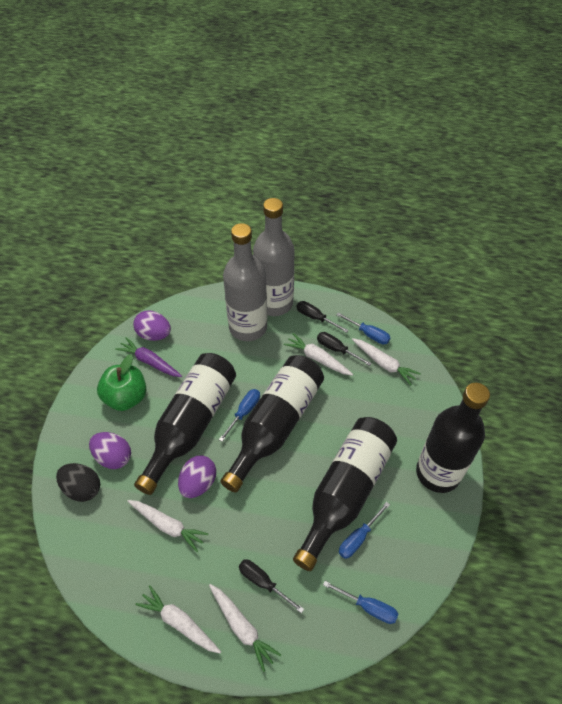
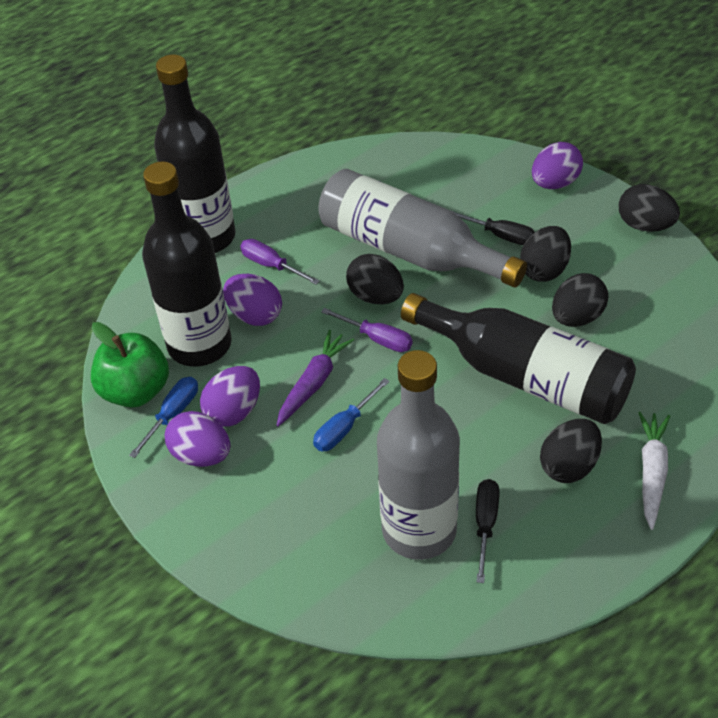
black bottle: [134,353,236,495] [220,355,324,493] [293,417,397,571] [416,383,490,493] = 4 -> [142,162,232,367] [154,54,235,253] [401,293,636,424] = 3
black egg: [56,463,100,502] = 1 -> [346,254,404,304] [520,226,571,282] [540,419,602,483] [552,273,608,327] [619,184,680,232] = 5
black screwdriver: [239,560,304,613] [297,301,349,333] [317,332,372,366] = 3 -> [450,210,535,245] [476,479,500,583] = 2
blue screwdriver: [219,389,260,442] [323,581,398,624] [336,312,391,344] [339,502,390,559] = 4 -> [129,377,198,458] [313,378,390,451] = 2
purple egg: [89,432,131,469] [133,310,171,341] [178,455,216,498] = 3 -> [165,411,230,467] [200,366,260,427] [223,274,282,326] [532,142,583,189] = 4
purple screwdriver: none = 0 -> [240,239,320,285] [321,308,413,352] = 2
white carrot: [128,500,208,552] [136,585,221,653] [209,584,281,672] [284,333,353,376] [352,338,421,385] = 5 -> [638,412,670,530] = 1

